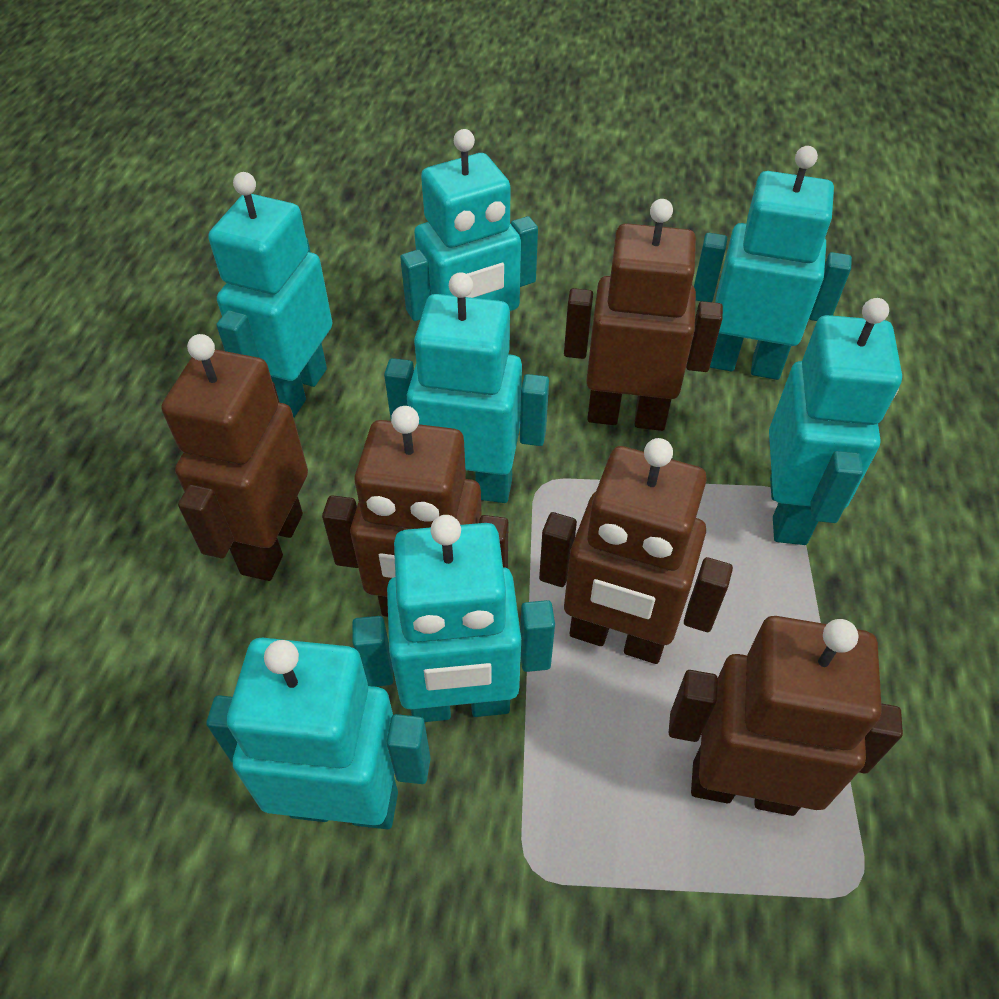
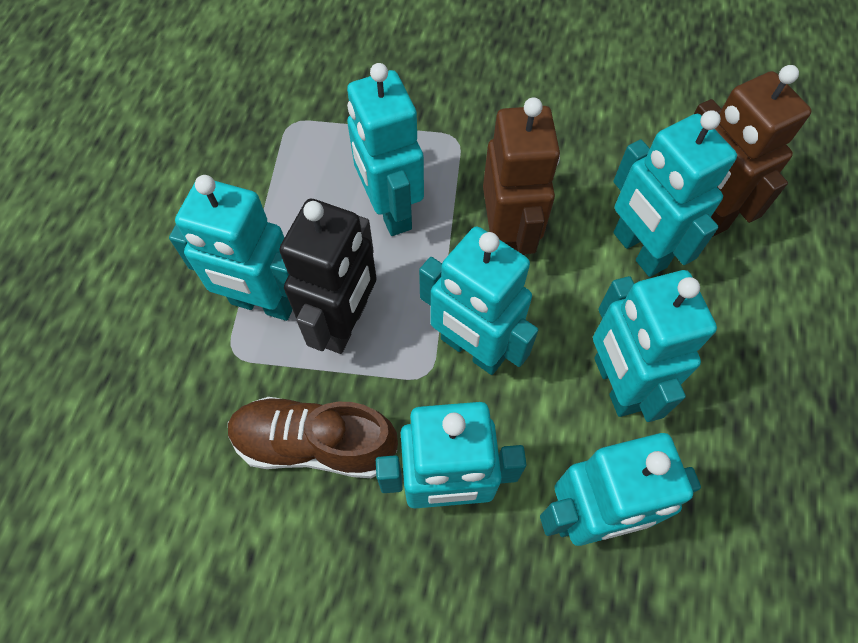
black robot: none = 0 -> [279,199,377,354] = 1
brown robot: [161,334,308,581] [322,406,509,617] [539,438,733,664] [564,199,723,431] [669,616,903,816] = 5 -> [483,98,560,256] [694,65,811,237] = 2
brown shoe: none = 0 -> [228,397,398,478] = 1

